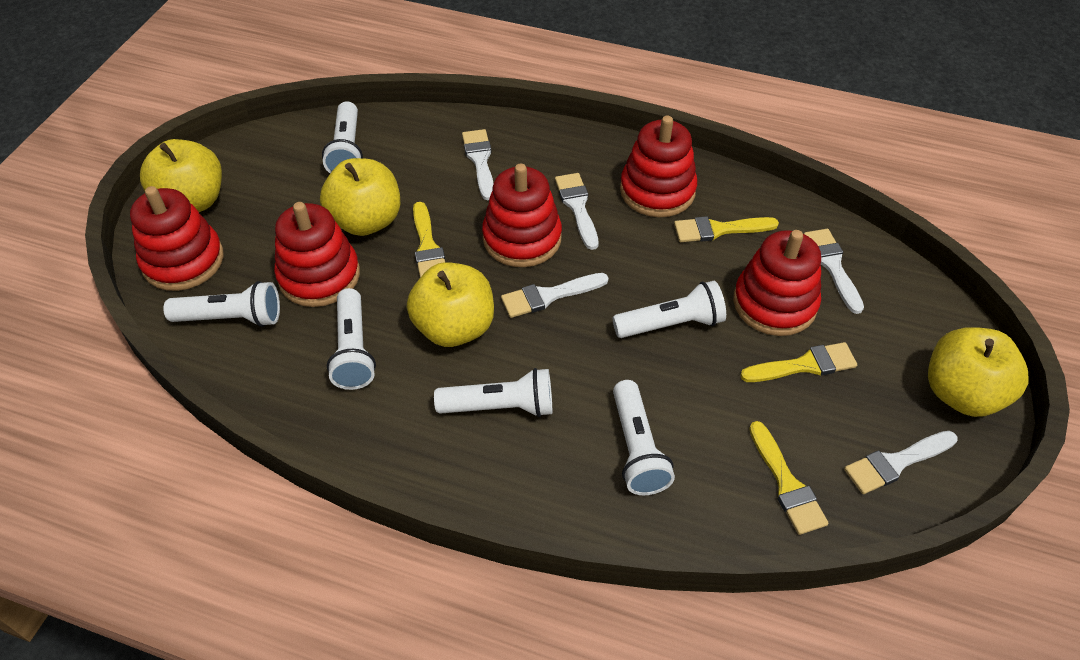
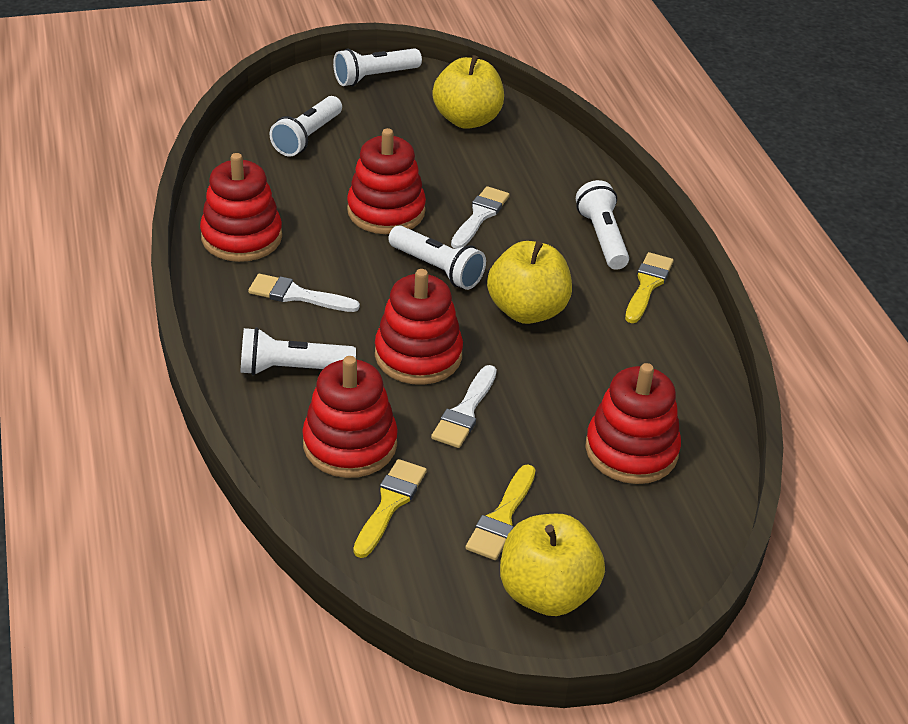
white brush: [462,129,494,200] [501,273,608,318] [555,173,598,250] [804,229,864,314] [844,431,957,494] = 5 -> [248,274,360,312] [431,365,497,448] [451,186,510,249] = 3
white flashlight: [163,281,280,327] [322,101,363,173] [327,288,376,390] [434,368,552,417] [613,281,726,338] [613,380,675,495] = 6 -> [241,327,356,375] [270,96,342,156] [333,48,422,86] [388,225,486,290] [576,180,629,270] = 5
yellow apple: [140,139,222,212] [320,158,400,236] [407,262,494,347] [928,327,1029,417] = 4 -> [432,55,504,129] [487,241,572,324] [500,514,605,616] = 3
yellow brush: [413,202,445,278] [674,216,779,242] [740,342,857,382] [749,421,829,535] = 4 -> [353,459,427,558] [465,465,536,560] [625,252,674,323] = 3

